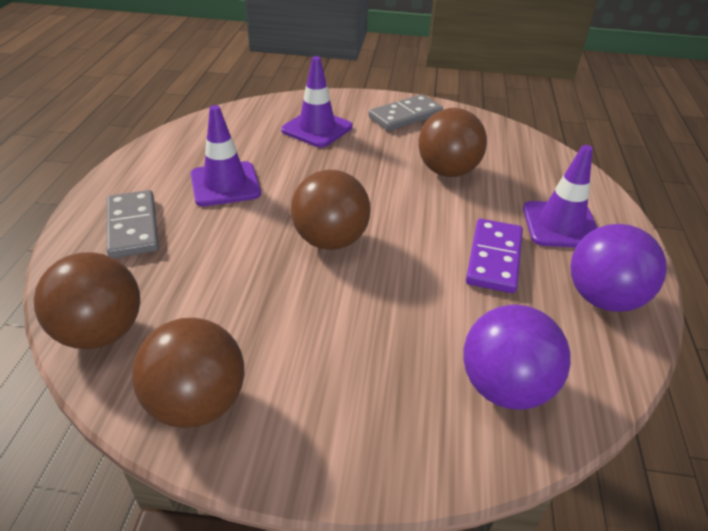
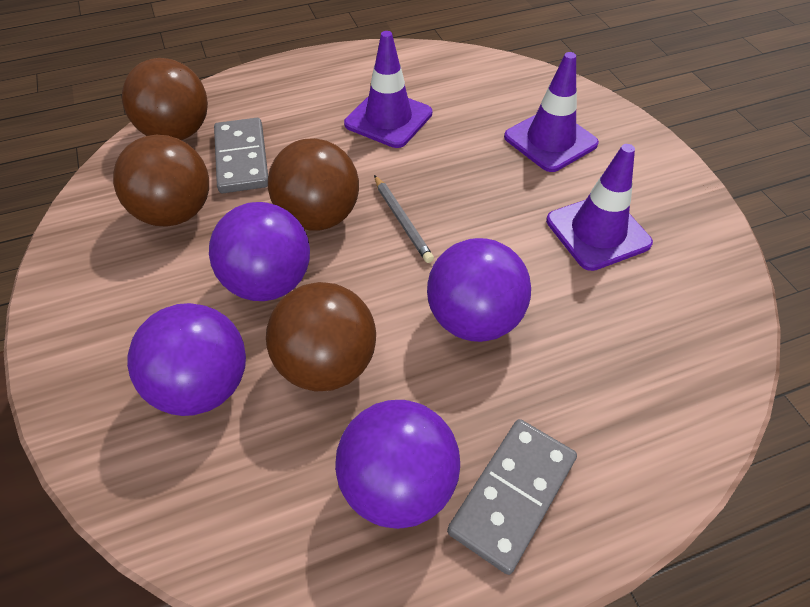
grey pencil: none = 0 -> [374,175,434,263] = 1
purple ball: [463,305,571,410] [570,224,667,312] = 2 -> [127,303,246,416] [209,202,310,301] [335,400,460,529] [427,238,531,342] = 4
purple domino: [466,219,523,293] = 1 -> none = 0

